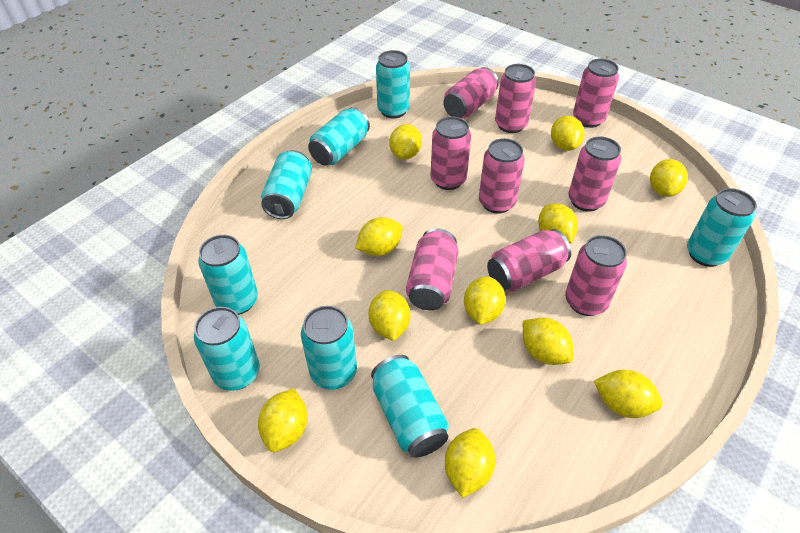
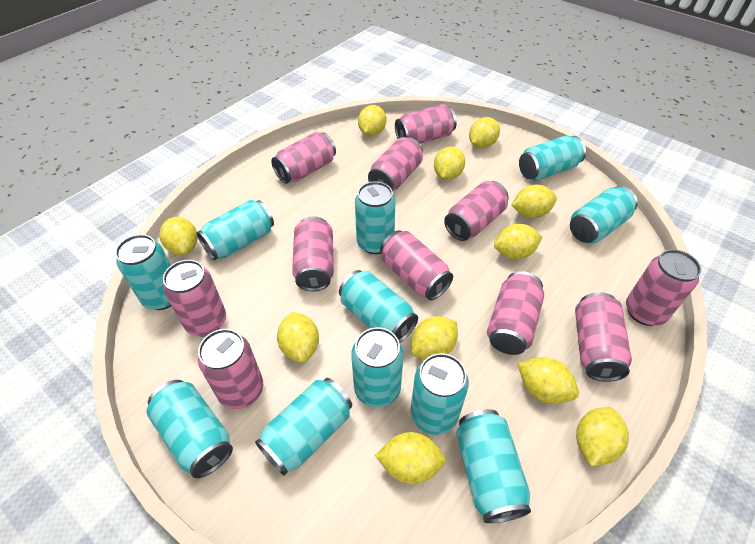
pink can: [406,228,459,310] [430,116,471,190] [443,67,499,119] [479,138,525,214] [487,229,571,292] [495,64,536,133] [565,235,627,316] [568,136,621,212] [573,59,619,128] = 9 -> [163,260,226,337] [198,329,263,409] [271,132,336,184] [292,216,334,291] [368,137,423,191] [380,230,453,300] [395,104,457,144] [444,181,509,241] [487,271,544,355] [575,292,632,382] [626,249,701,326] = 11
turquoise can: [194,307,260,391] [198,235,258,315] [261,150,312,219] [301,306,357,390] [308,107,370,165] [371,355,449,458] [376,50,410,119] [687,188,757,267] = 8 -> [115,234,171,310] [146,380,233,478] [197,200,274,260] [255,378,352,476] [339,270,418,343] [351,327,404,408] [355,181,396,254] [411,353,469,435] [456,409,531,523] [519,136,586,181] [570,186,638,243] = 11

